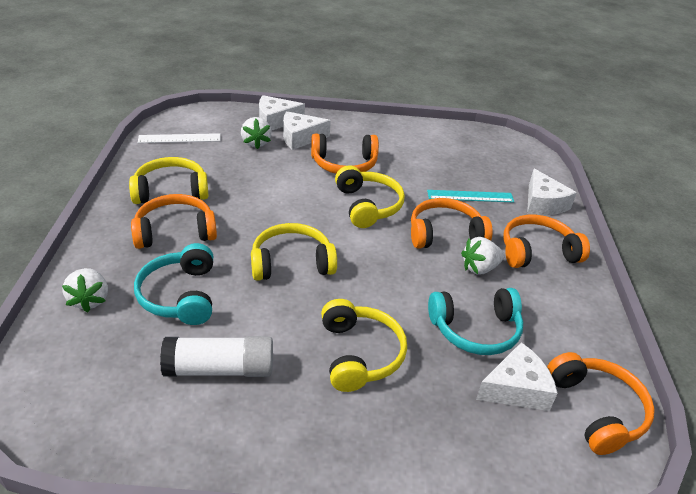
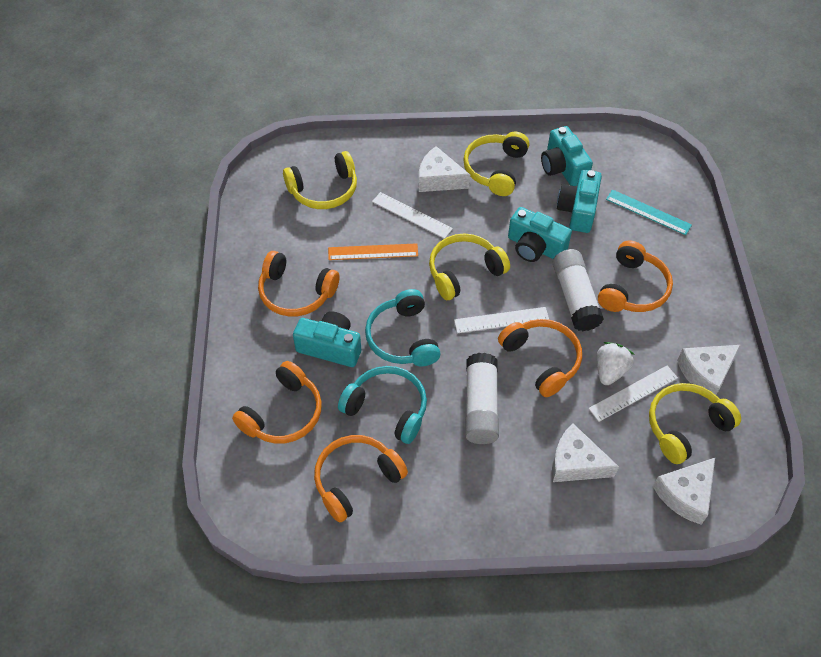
orange ruler: none = 0 -> [328,243,418,260] = 1
turquoise camera: none = 0 -> [293,311,361,367] [508,207,572,262] [541,126,593,186] [557,169,602,233] = 4
white glue stick: [160,336,273,377] = 1 -> [465,353,499,444] [553,249,604,331] = 2
white ruler: [138,133,221,143] = 1 -> [372,192,453,239] [454,307,549,333] [588,365,678,422] = 3
white strawberry: [62,268,108,312] [241,117,271,149] [461,237,505,275] = 3 -> [597,342,635,385] = 1

